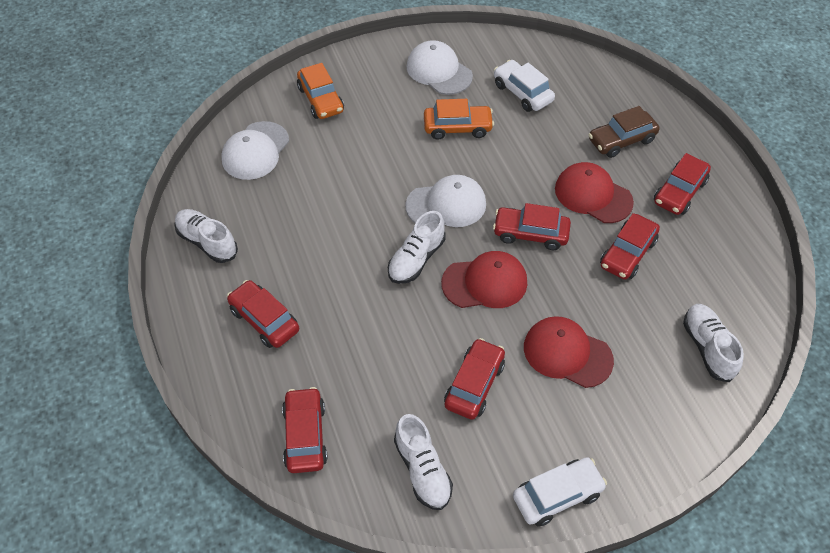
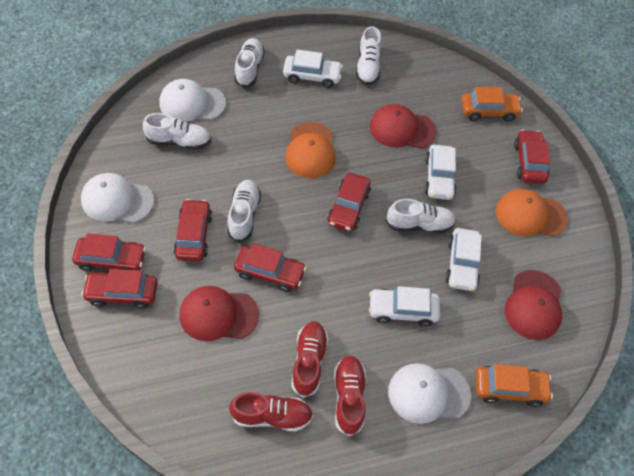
brown car: [589,106,660,158] = 1 -> none = 0
orange cap: none = 0 -> [285,122,336,178] [496,189,568,237] = 2
red shoe: none = 0 -> [229,392,313,432] [291,321,328,398] [334,356,366,437] = 3
white car: [494,60,555,112] [513,457,607,527] = 2 -> [283,50,343,88] [369,286,440,327] [424,145,457,200] [445,228,482,291] = 4
white shoe: [174,209,238,263] [388,211,446,284] [394,414,453,510] [683,304,744,382] = 4 -> [143,113,211,150] [227,180,261,242] [234,38,265,88] [356,26,381,85] [386,199,456,233] = 5

